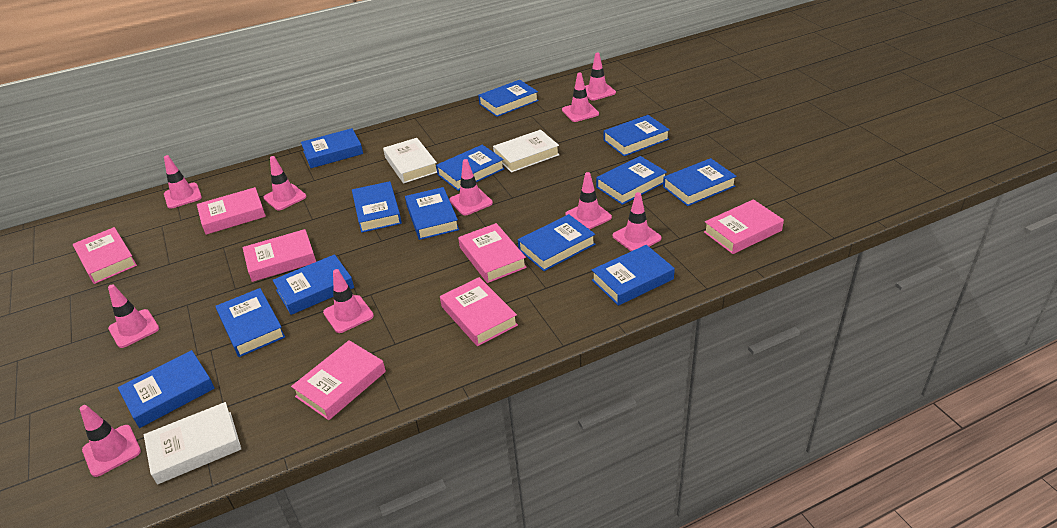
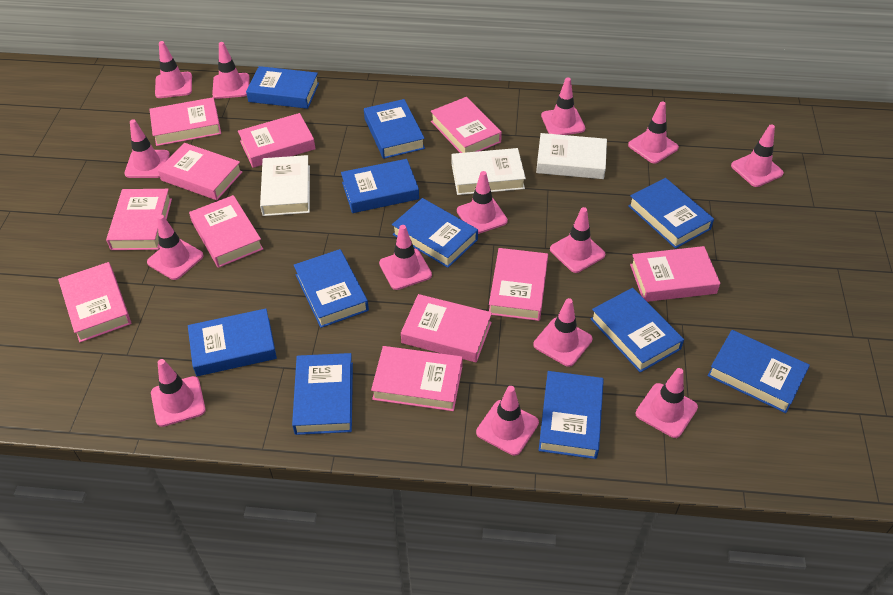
blue book: [118,350,215,428] [215,288,285,357] [272,254,354,315] [301,128,363,168] [352,181,402,233] [405,187,459,240] [436,145,504,191] [478,80,539,117] [518,214,595,271] [592,245,675,306] [596,156,667,205] [604,115,670,156] [663,158,737,206] = 13 -> [188,308,277,376] [246,66,319,109] [292,353,353,435] [294,249,369,328] [341,159,419,213] [364,99,425,159] [392,198,478,268] [539,371,604,459] [591,288,684,373] [628,178,714,249] [708,330,810,413] = 11
pink book: [73,227,137,284] [197,187,266,235] [242,229,316,282] [291,340,386,420] [440,277,518,346] [458,223,527,283] [704,199,784,254] = 7 -> [58,262,131,342] [106,189,172,250] [149,97,221,146] [158,143,242,200] [189,195,263,268] [238,113,315,168] [371,346,463,411] [401,294,492,362] [431,97,502,153] [489,248,548,321] [630,246,720,302] = 11
pink traffic cone: [80,405,141,477] [108,284,159,348] [164,155,202,209] [263,156,306,211] [323,269,374,333] [449,159,493,215] [562,72,599,122] [565,172,612,230] [585,53,616,101] [613,192,662,251] = 10 -> [124,119,170,178] [147,215,204,280] [151,359,206,427] [155,41,192,98] [212,42,250,99] [379,225,432,290] [457,171,508,234] [476,386,539,456] [533,298,592,367] [541,77,585,135] [550,207,605,273] [628,101,679,164] [636,368,698,438] [731,124,784,187] = 14

